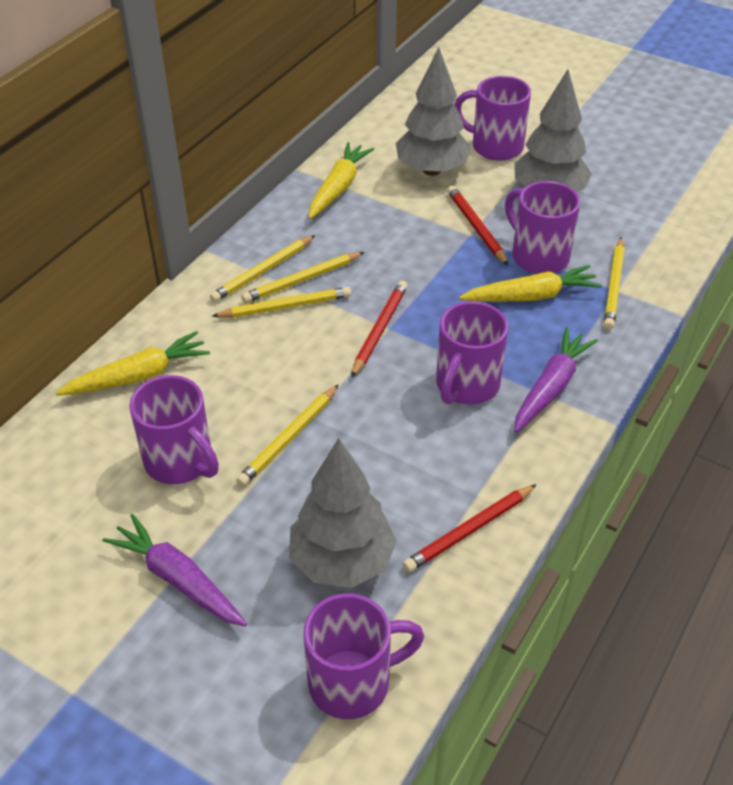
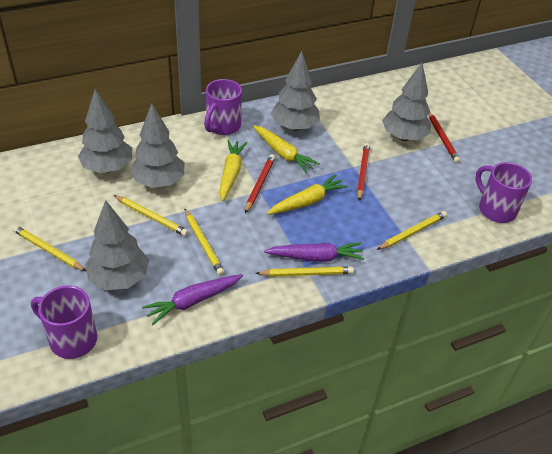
grey tree: [289,438,397,588] [396,47,472,176] [514,69,592,192] = 3 -> [78,89,132,173] [85,200,149,290] [130,103,185,188] [271,51,320,131] [382,63,431,141] = 5
purple mug: [129,375,219,484] [303,593,424,719] [436,301,508,405] [454,76,531,161] [505,181,580,274] = 5 -> [31,285,97,359] [204,79,242,135] [476,162,532,223] = 3

